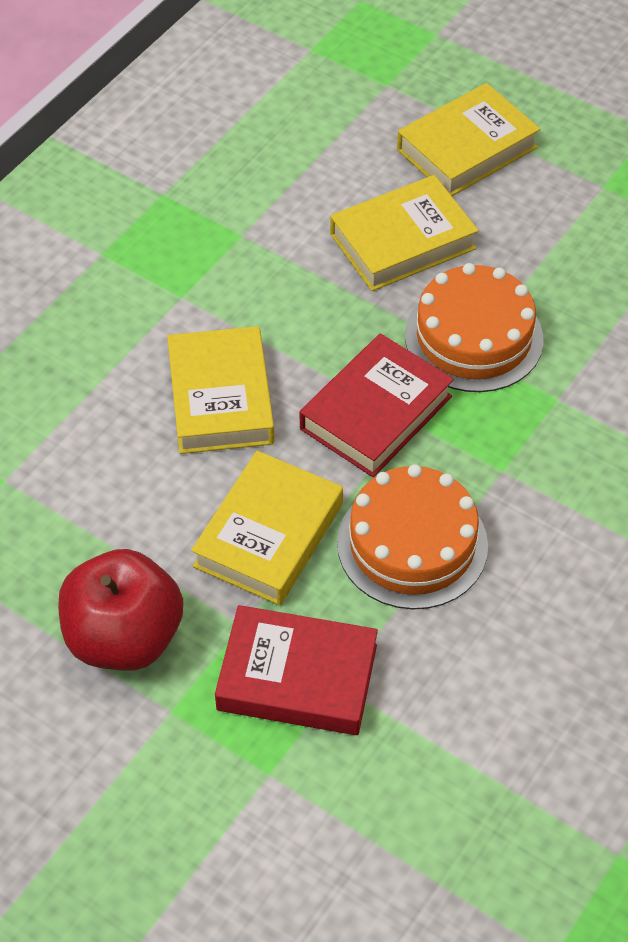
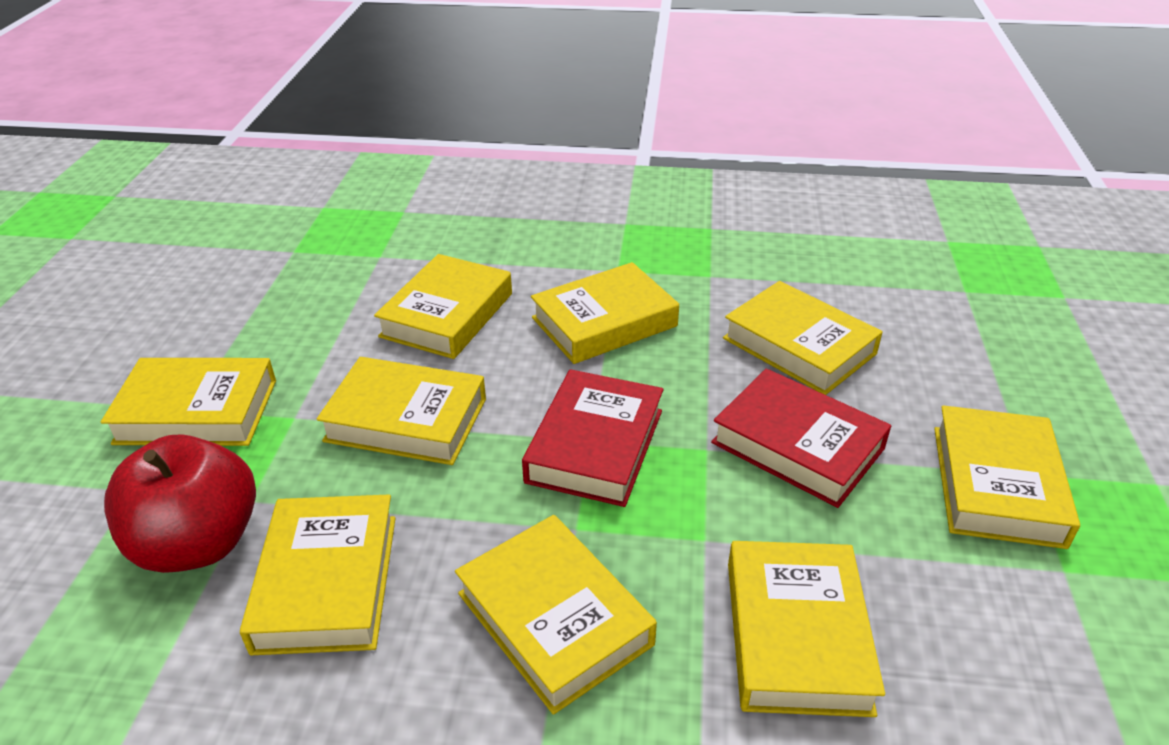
orange cake: [337,464,488,610] [405,263,543,392] = 2 -> none = 0
yellow book: [167,326,275,454] [191,451,343,605] [330,175,479,291] [397,83,540,196] = 4 -> [101,358,276,446] [240,495,396,655] [317,357,486,465] [374,254,512,359] [455,515,657,715] [531,262,679,364] [723,281,883,395] [728,541,885,717] [934,405,1080,549] = 9

